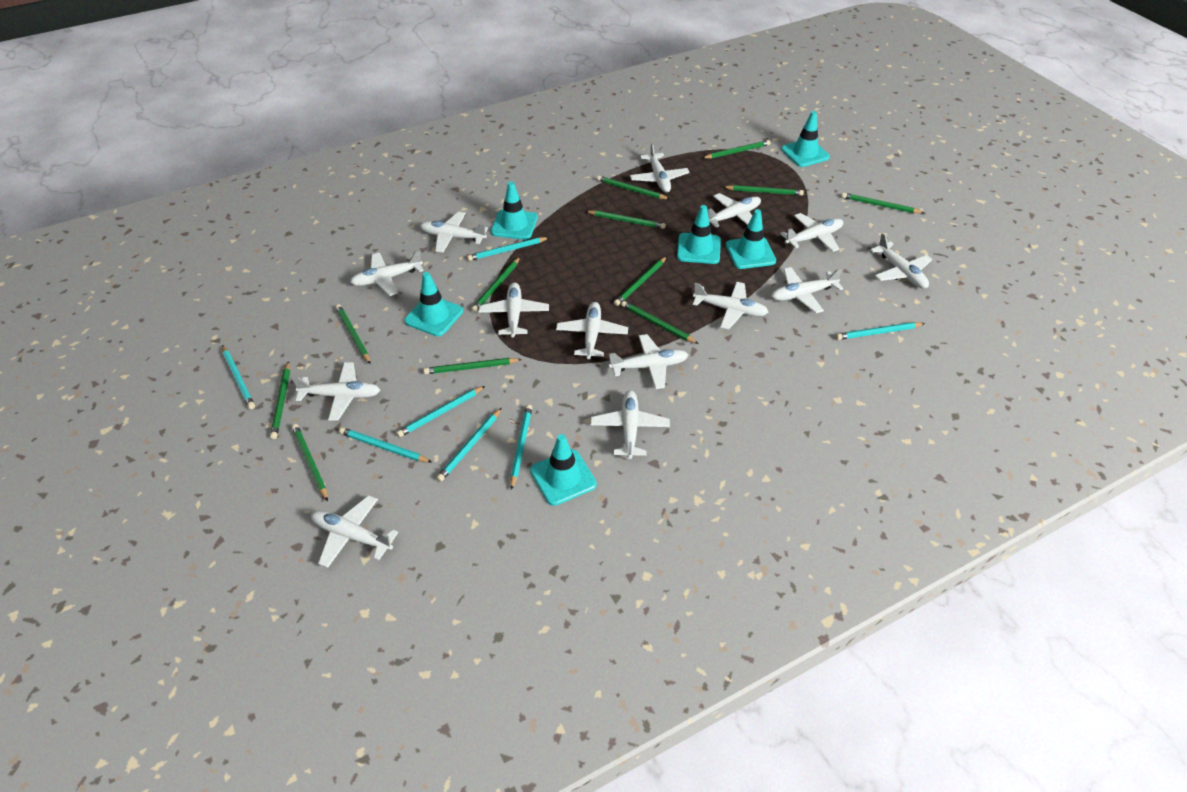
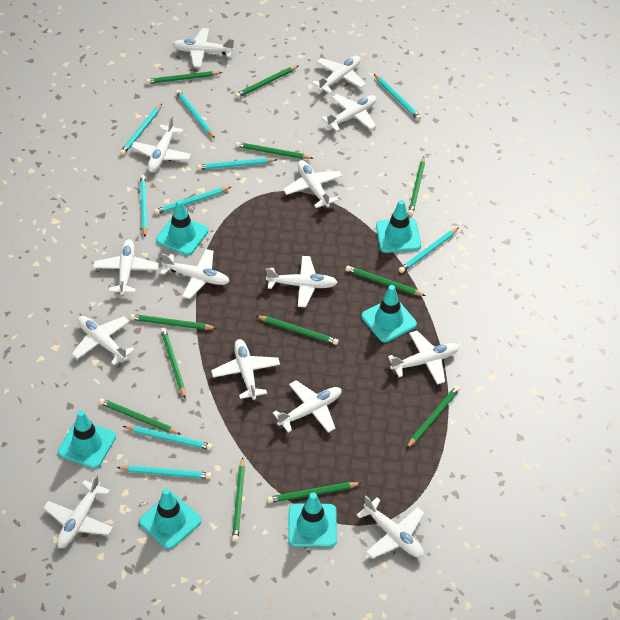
turquoise pencil: [222,345,255,409] [339,427,432,463] [396,386,485,437] [437,408,501,482] [467,237,550,261] [510,405,532,490] [836,322,925,340] = 7 -> [116,465,211,479] [120,104,162,155] [123,426,213,450] [140,175,147,237] [154,187,231,214] [175,90,215,138] [197,158,277,170] [374,74,421,120] [399,228,459,273] = 9

